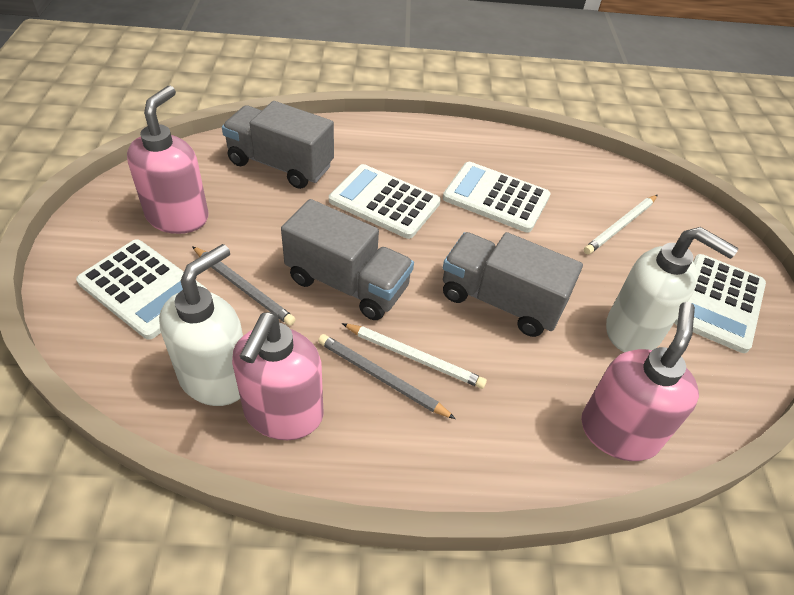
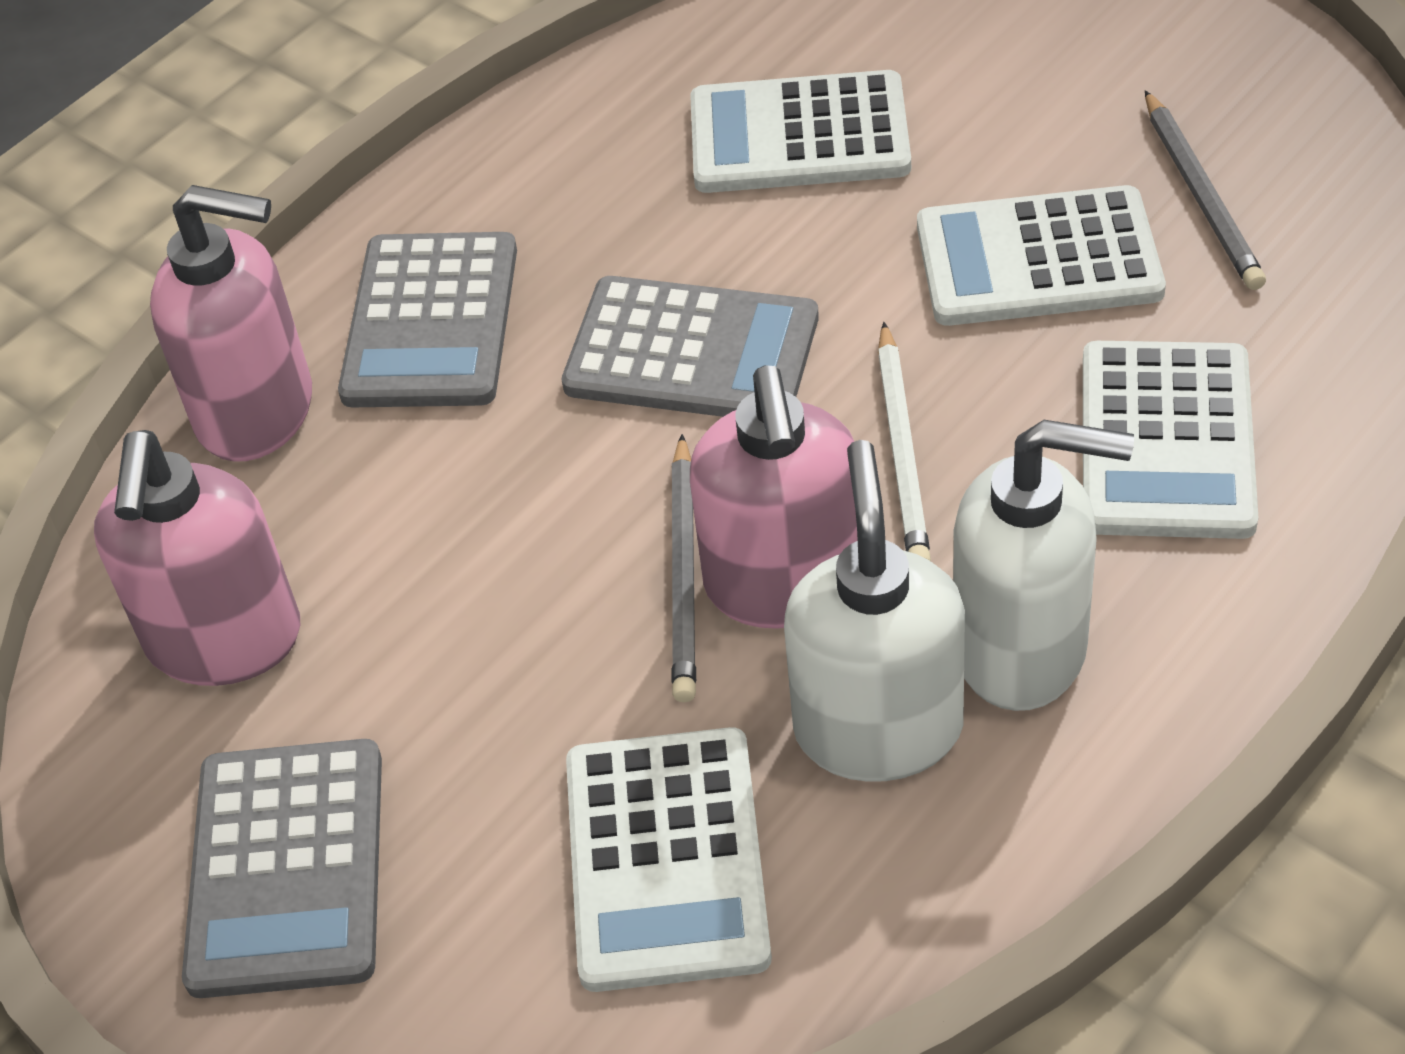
grey calculator: none = 0 -> [182,739,382,998] [338,232,517,407] [562,276,819,417] = 3
grey truck: [222,101,334,189] [281,199,414,320] [443,232,583,337] = 3 -> none = 0
white pencil: [342,323,487,389] [584,195,658,254] = 2 -> [878,322,931,561] = 1

